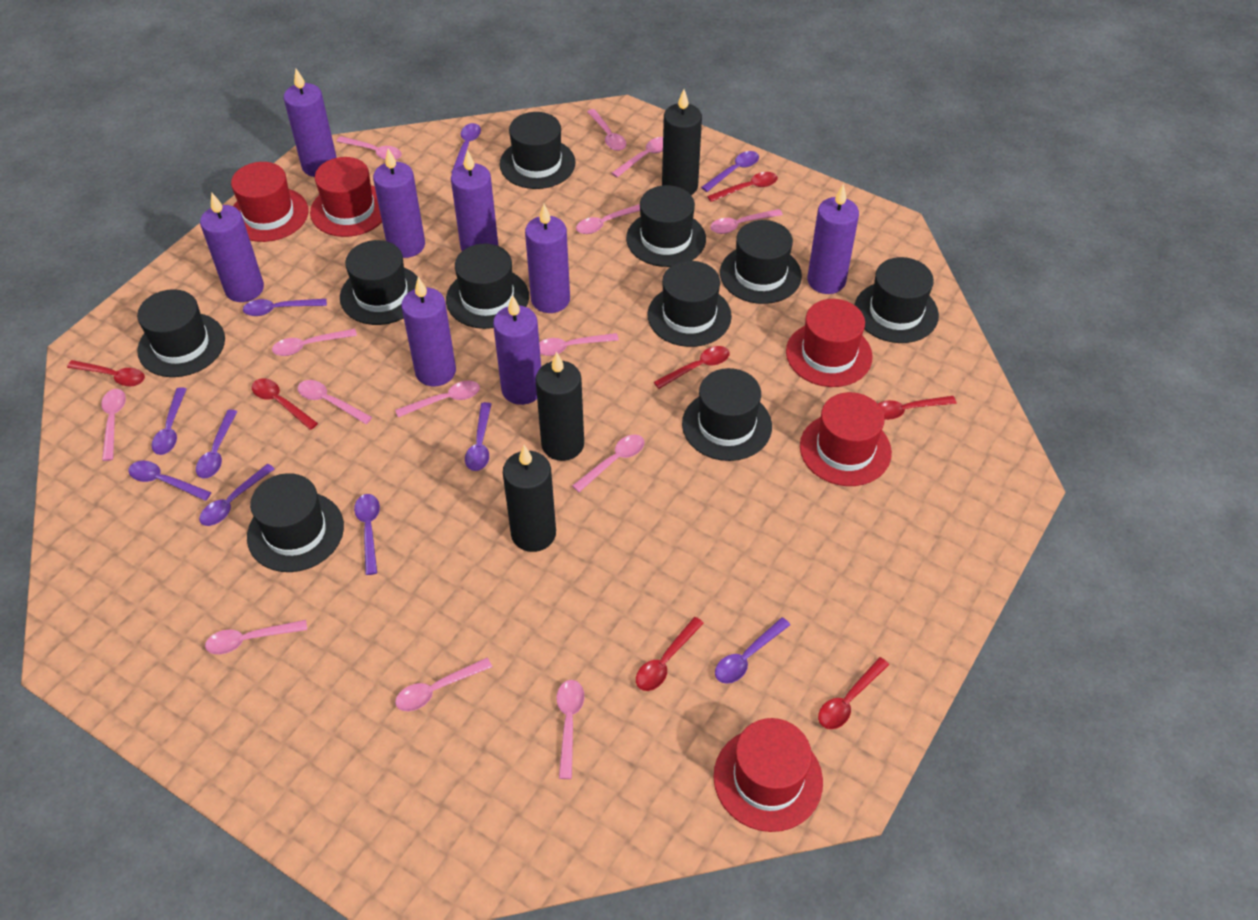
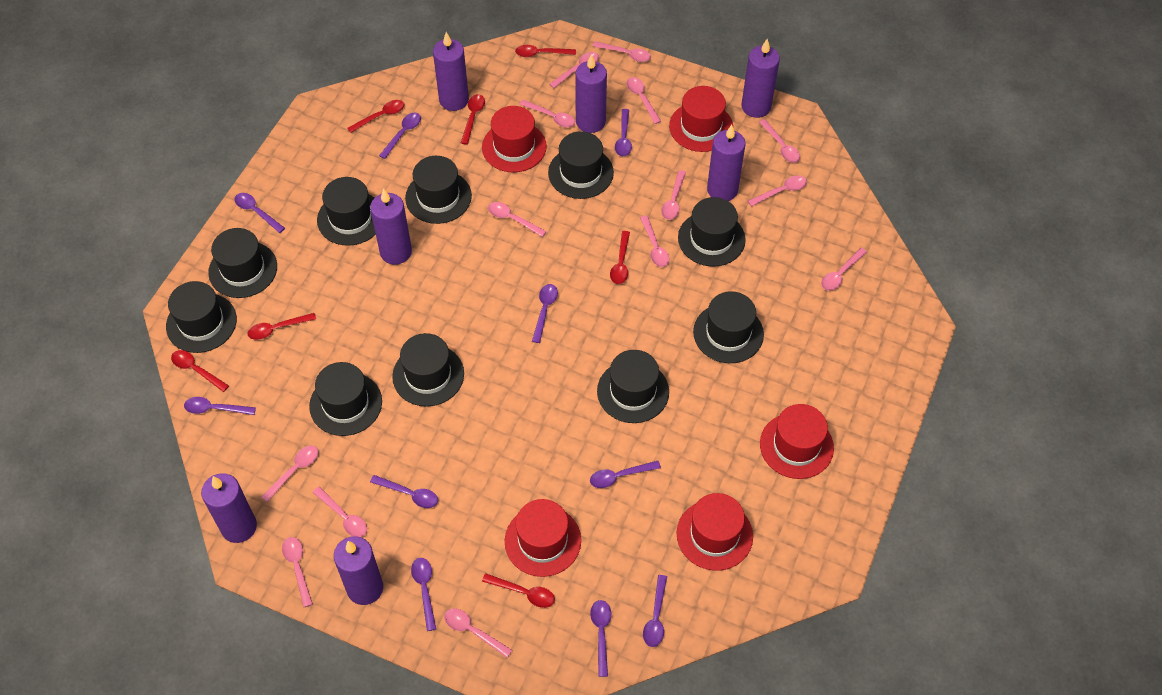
black candle: [503,445,556,552] [535,352,584,461] [662,89,702,195] = 3 -> none = 0
purple candle: [200,193,264,302] [284,69,337,177] [373,149,425,258] [401,277,456,386] [451,150,498,251] [493,295,541,405] [525,204,570,313] [807,184,859,294] = 8 -> [201,473,257,543] [334,536,383,605] [370,189,412,265] [433,32,469,111] [575,54,607,133] [707,125,745,201] [741,39,780,118] = 7

